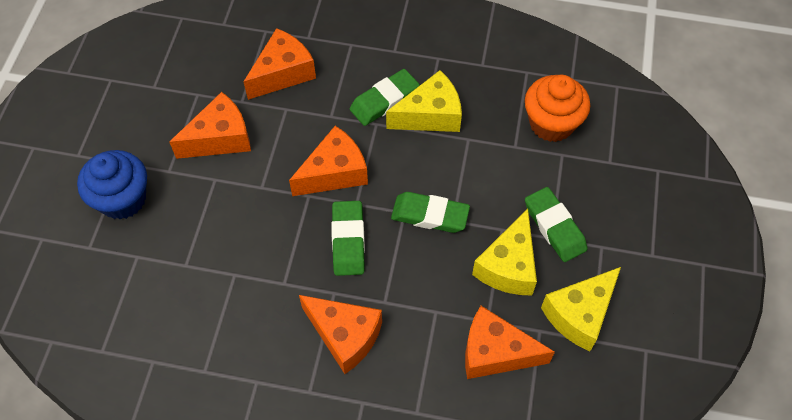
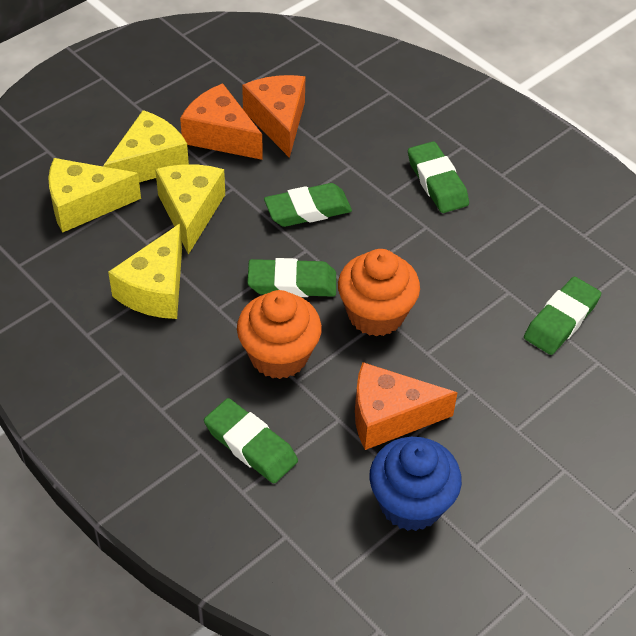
green eraser: [331,201,365,276] [350,69,420,126] [391,192,470,233] [525,187,588,262] = 4 -> [204,398,298,483] [247,258,336,297] [264,183,352,227] [408,141,469,213] [524,277,601,355] = 5
orange cheese: [169,92,251,159] [243,28,316,100] [289,126,368,196] [299,295,382,374] [465,306,555,379] = 5 -> [180,83,263,160] [242,75,306,158] [355,362,458,450] = 3
orange cupcake: [525,75,590,142] = 1 -> [237,290,322,379] [338,249,420,337] = 2
yellow cheese: [386,70,462,132] [472,209,537,296] [541,267,621,351] = 3 -> [49,158,141,233] [103,110,189,182] [108,224,182,319] [155,164,225,255] = 4

